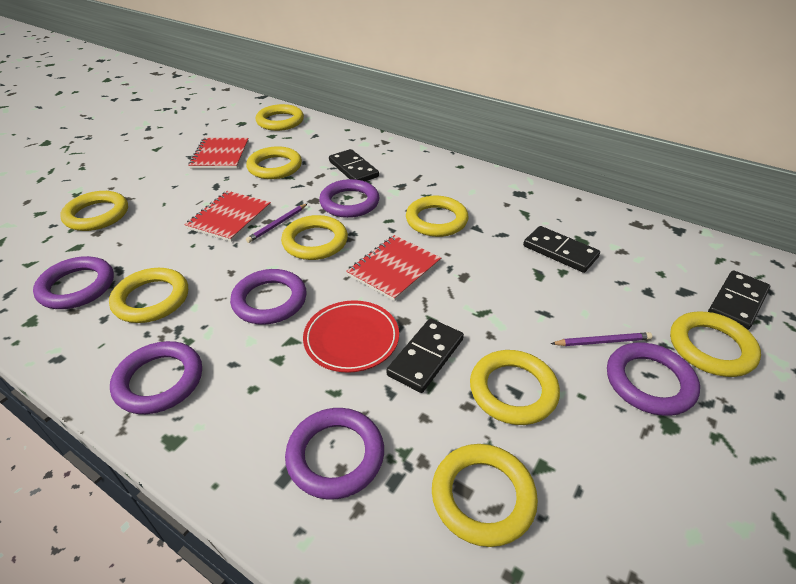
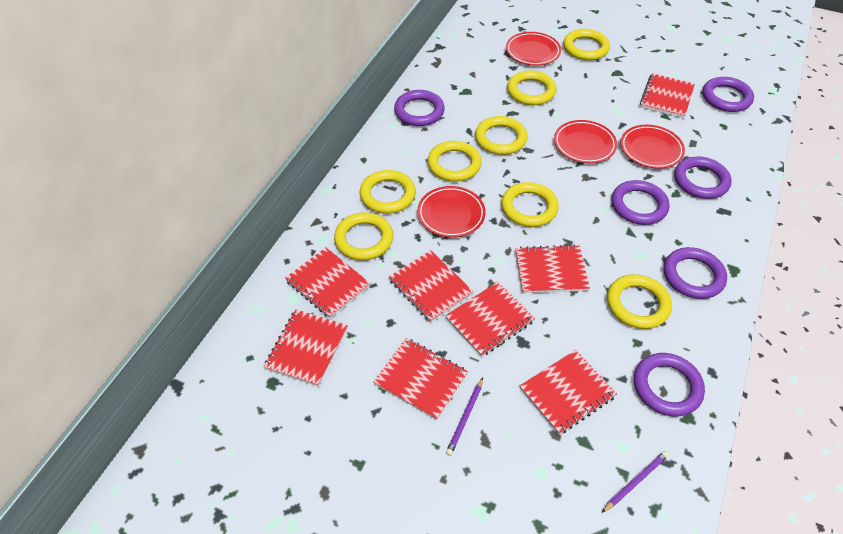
black domino: [329,149,379,181] [386,318,464,393] [523,226,600,273] [708,270,770,330] = 4 -> none = 0
red notebook: [184,191,271,242] [188,138,249,169] [346,235,441,301] = 3 -> [264,309,348,386] [285,247,371,318] [373,338,468,420] [389,250,474,322] [445,282,535,357] [515,245,590,293] [520,350,617,435] [640,73,695,118] = 8
red plate: [303,300,399,373] = 1 -> [417,186,486,238] [506,32,561,66] [554,120,617,163] [620,125,685,169] = 4
yellow ring: [60,191,128,231] [109,268,188,323] [246,146,302,179] [256,104,304,131] [281,215,348,260] [406,196,469,237] [432,444,538,547] [470,350,560,425] [670,312,761,377] = 9 -> [334,212,393,260] [360,170,416,214] [427,141,482,182] [475,116,528,155] [501,182,559,227] [507,70,556,105] [563,29,610,60] [607,274,672,329] = 8

